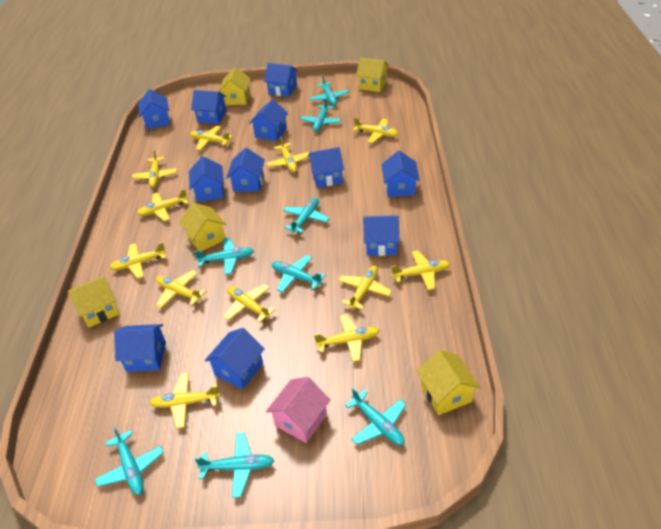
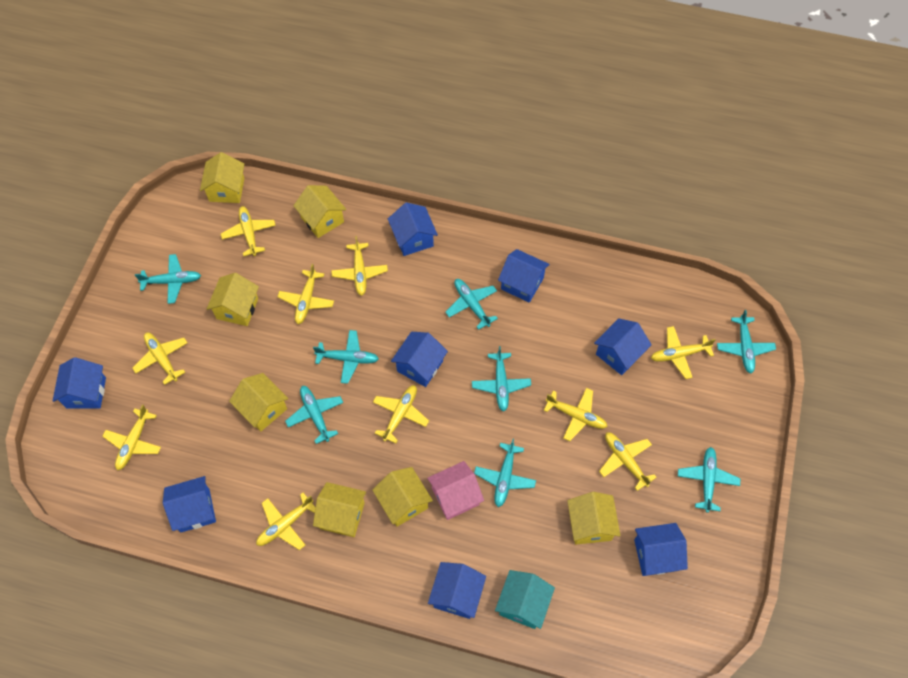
blue house: [114,324,166,372] [138,89,170,129] [189,156,224,202] [191,90,227,124] [205,328,265,389] [226,148,265,192] [249,99,288,141] [264,63,298,97] [308,147,344,188] [363,215,400,256] [382,150,420,197] = 11 -> [53,357,106,409] [163,476,216,532] [388,202,438,256] [391,332,448,387] [428,562,486,619] [498,249,550,303] [594,318,652,375] [634,523,688,576] = 8
turquoise house: none = 0 -> [495,570,555,629] = 1
yellow house: [68,276,120,328] [179,202,226,251] [218,67,251,105] [356,58,389,92] [416,350,480,415] = 5 -> [200,152,244,203] [207,273,259,326] [229,373,288,432] [293,185,346,238] [313,482,366,537] [372,467,433,527] [567,492,621,545] = 7
yellow plane: [110,242,166,279] [132,149,177,187] [137,189,188,221] [150,373,220,428] [156,270,206,308] [190,126,232,150] [223,284,276,323] [267,137,309,172] [314,314,380,362] [338,265,392,310] [353,117,399,143] [391,251,450,290] = 12 -> [102,405,161,470] [132,332,187,385] [221,206,276,256] [256,493,316,550] [278,264,334,324] [331,236,388,296] [373,385,429,444] [544,388,608,441] [599,433,657,491] [651,326,715,379] = 10

